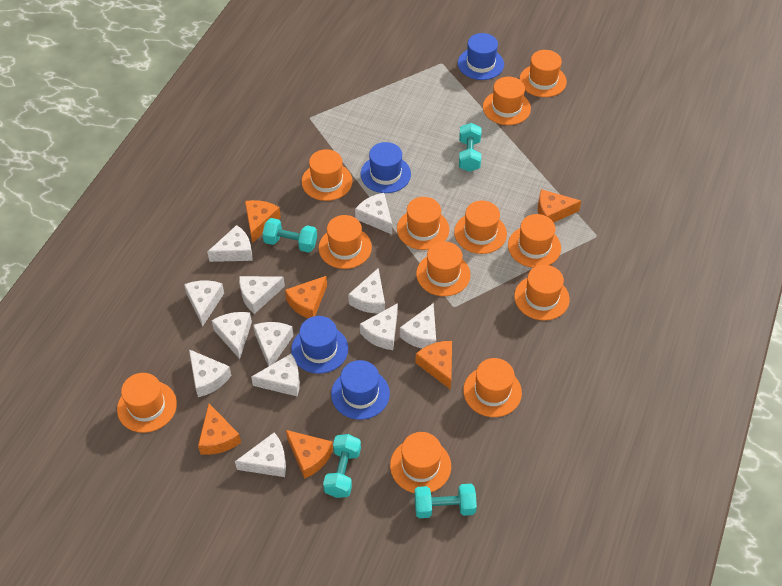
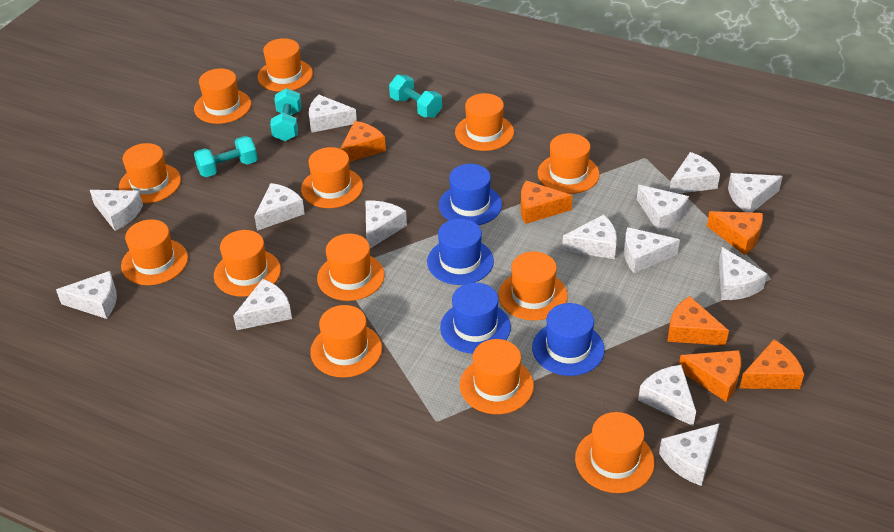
orange hat: [117,373,177,433] [302,149,352,201] [319,215,372,269] [390,432,451,493] [397,197,449,250] [416,241,471,296] [454,201,507,254] [463,358,522,417] [483,77,531,125] [508,214,561,268] [514,265,570,321] [519,50,567,97] = 12 -> [119,143,181,204] [121,219,188,285] [194,69,251,124] [214,230,281,297] [258,38,313,92] [301,147,363,208] [310,305,382,378] [317,234,385,301] [455,93,514,151] [460,339,534,414] [498,251,568,320] [538,133,600,194] [575,412,655,493] = 13
turquoise dumbbell: [262,218,317,253] [323,434,361,498] [414,484,477,518] [459,123,481,172] = 4 -> [194,136,258,177] [270,88,301,141] [389,75,442,118] = 3
white cheese: [184,280,224,326] [189,349,231,397] [207,225,253,262] [212,312,252,359] [235,432,286,477] [239,276,285,314] [251,354,300,396] [253,322,294,367] [348,268,385,314] [355,193,392,234] [360,303,398,350] [400,303,436,349] = 12 -> [56,271,117,319] [90,190,143,231] [233,279,292,330] [254,183,305,231] [309,95,357,133] [366,201,407,248] [562,214,617,259] [624,227,680,273] [637,185,689,232] [638,365,696,426] [659,423,720,486] [669,152,720,194] [719,247,767,300] [728,173,783,213] = 14

